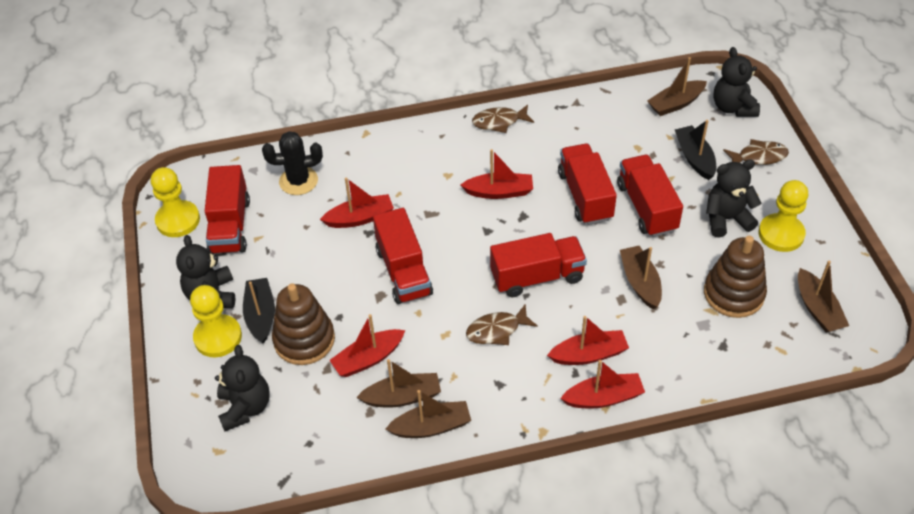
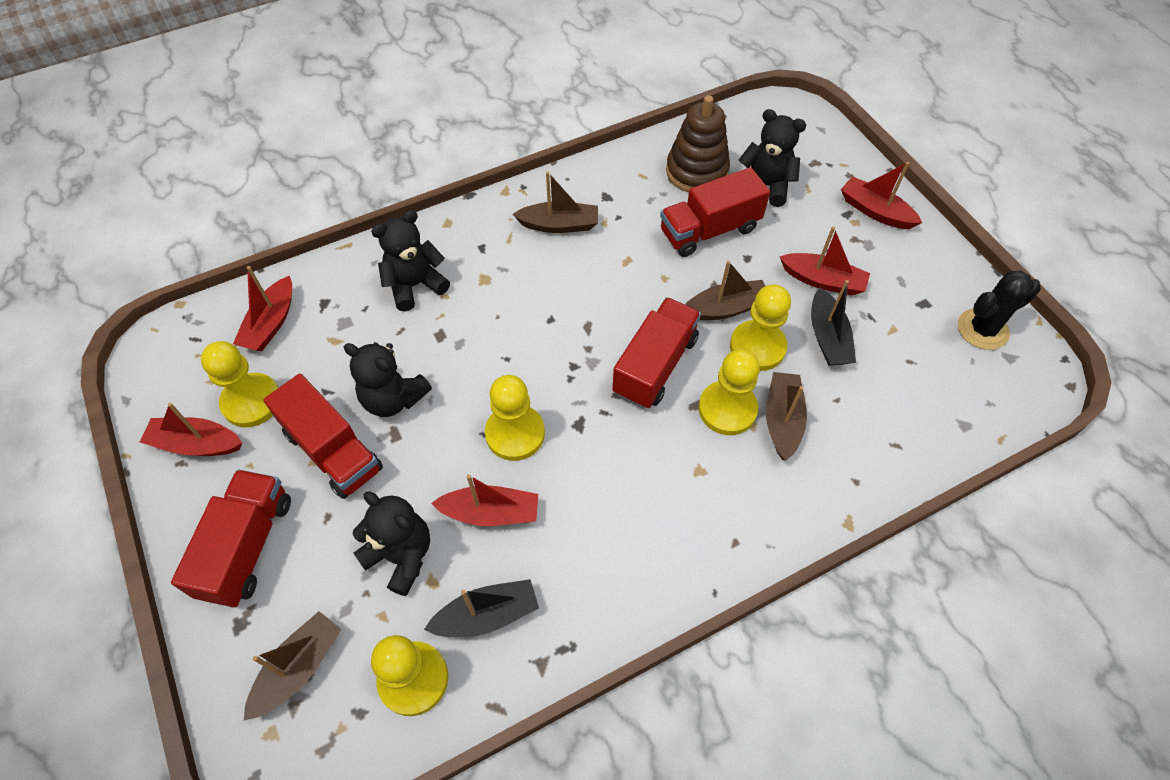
brown boat: [356,359,441,408] [386,390,471,438] [620,246,662,309] [648,57,707,116] [798,260,849,333] = 5 -> [244,611,341,720] [513,171,598,233] [685,261,765,320] [766,372,807,461] = 4
brown fish: [466,304,538,345] [472,105,534,133] [723,139,789,165] = 3 -> none = 0
brown stacking toy: [272,283,335,365] [704,236,767,318] = 2 -> [666,95,730,192] = 1
red truck: [205,165,250,254] [373,208,433,304] [490,233,587,297] [558,144,617,225] [617,155,683,237] = 5 -> [171,470,291,607] [263,374,383,499] [612,297,701,409] [660,167,770,257] = 4
yellow pawn: [151,167,200,237] [190,285,242,357] [759,180,808,252] = 3 -> [201,341,279,427] [371,635,448,716] [485,375,545,461] [698,349,760,435] [730,284,791,371] = 5

